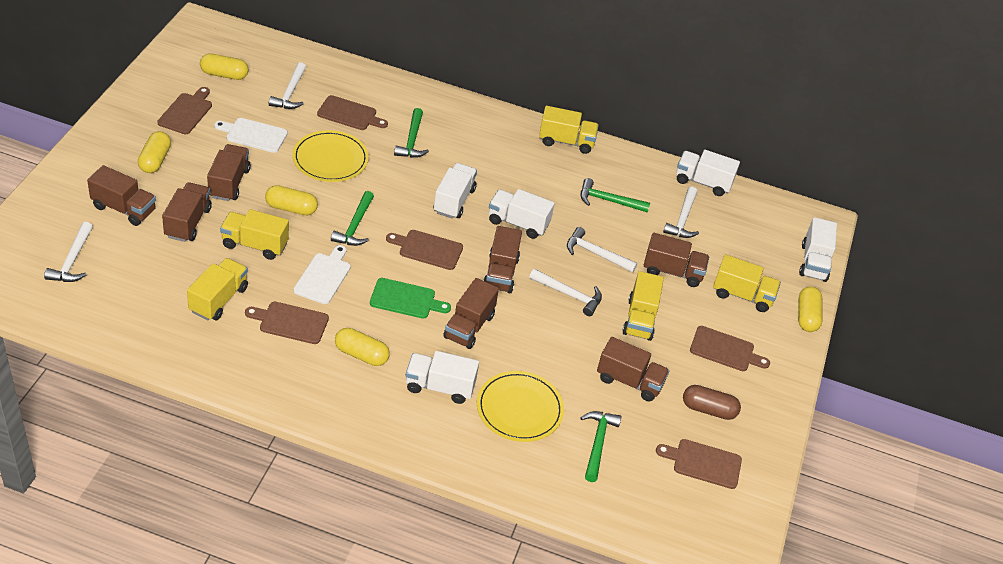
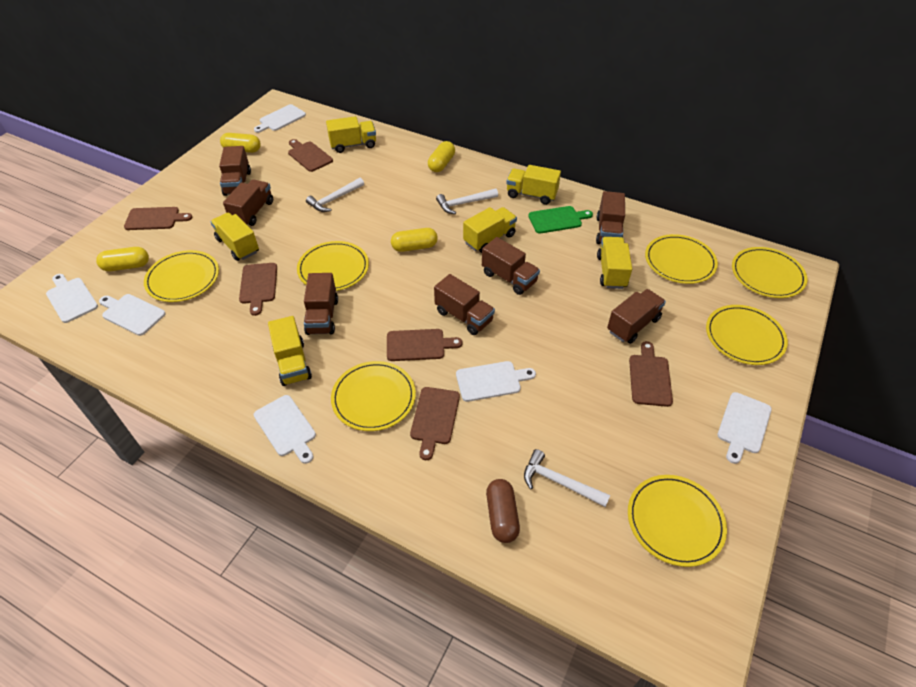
green hammer: [331,191,374,246] [394,108,429,158] [581,178,650,213] [581,411,622,482] = 4 -> none = 0
white cutting board: [214,118,288,153] [293,245,351,304] = 2 -> [46,274,98,323] [99,294,166,336] [254,104,306,133] [254,395,316,464] [456,361,536,402] [717,392,772,464] = 6
white hammer: [44,222,93,282] [269,62,306,109] [529,269,602,316] [567,227,637,273] [663,187,699,238] = 5 -> [306,178,364,212] [436,188,498,214] [524,449,610,507] = 3
white truck: [406,351,479,404] [434,163,477,219] [489,189,555,239] [676,150,740,196] [799,217,837,282] = 5 -> none = 0
yellow capsule: [138,131,171,173] [200,53,249,80] [265,185,318,215] [335,328,390,366] [798,287,823,332] = 5 -> [96,247,149,271] [220,133,261,153] [391,228,438,252] [428,141,455,172] = 4
yellow plate: [292,130,369,182] [477,371,564,442] = 2 -> [144,250,219,302] [297,241,369,291] [331,361,416,431] [628,475,727,567] [645,234,718,284] [706,305,788,365] [732,247,807,298] = 7
yellow truck: [187,258,248,321] [220,209,289,260] [539,106,599,154] [622,271,664,341] [713,254,781,312] = 5 -> [211,213,259,261] [268,316,312,386] [326,116,376,153] [463,207,517,253] [506,165,561,205] [597,237,632,289] = 6

